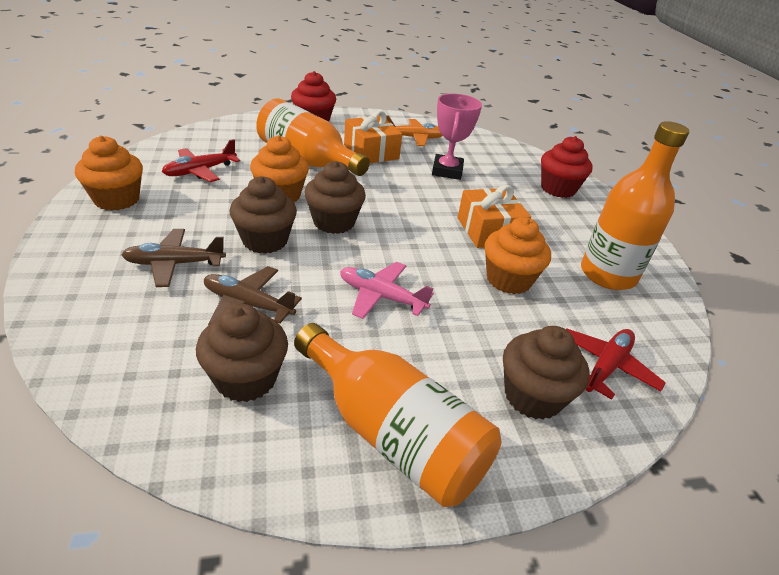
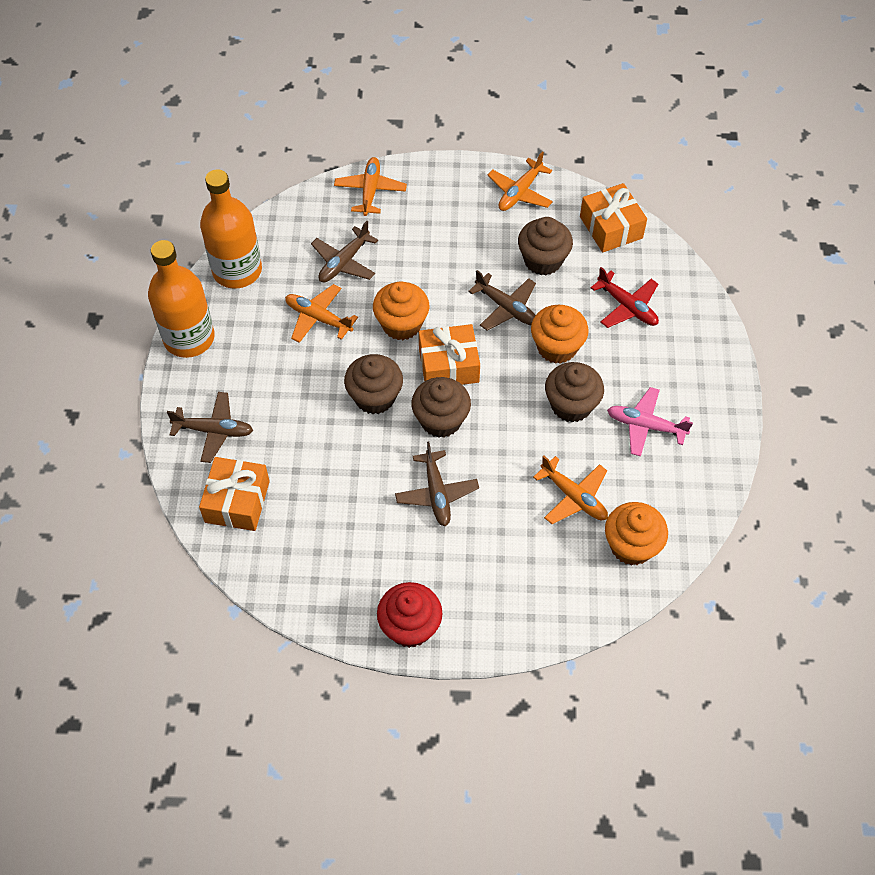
brown plane: [121,229,226,287] [204,266,302,325] = 2 -> [167,392,253,463] [311,221,378,282] [395,441,479,526] [468,270,536,331] = 4
orange bottle: [256,99,370,176] [294,323,502,507] [581,121,689,290] = 3 -> [148,240,215,358] [200,169,262,289] = 2
orange gift: [344,111,402,163] [458,185,531,248] = 2 -> [199,457,270,531] [419,324,480,385] [580,183,647,252] = 3
orange plane: [387,116,442,146] = 1 -> [285,284,358,343] [334,157,407,216] [488,152,553,211] [533,455,608,524] = 4
pink trophy: [432,94,482,180] = 1 -> none = 0
red cupcake: [291,71,336,121] [541,136,593,198] = 2 -> [377,582,443,648] = 1
red plane: [162,139,240,182] [566,328,666,400] = 2 -> [591,267,659,328] = 1

